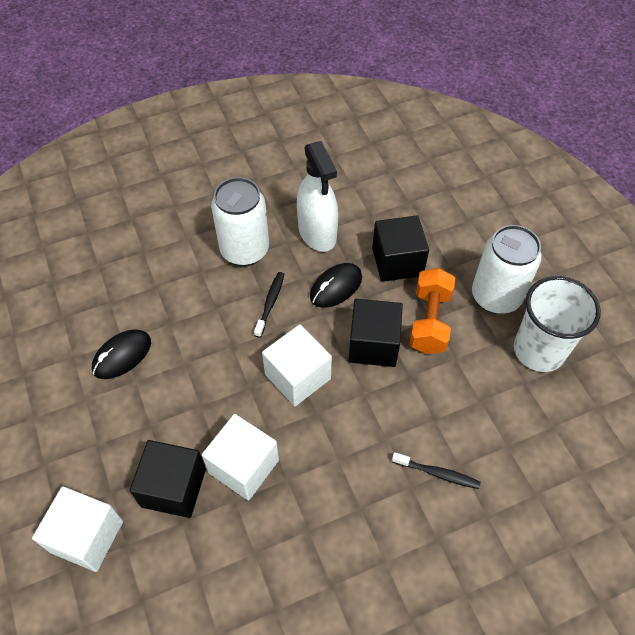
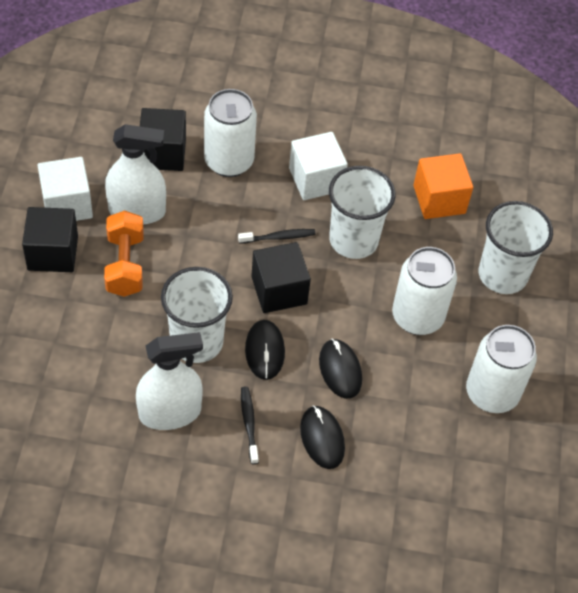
black mouse: [92,329,151,379] [310,263,362,308] = 2 -> [245,320,285,380] [300,405,345,469] [319,339,362,399] = 3
orange cube: none = 0 -> [413,153,473,219] = 1
white can: [211,177,269,266] [472,225,542,314] = 2 -> [204,89,257,177] [392,247,457,335] [466,325,537,413] = 3
white cube: [32,486,123,572] [202,414,279,500] [262,325,332,406] = 3 -> [38,157,93,221] [289,132,348,200] = 2
white cup: [514,276,601,372] = 1 -> [161,267,233,363] [329,166,396,259] [479,201,553,294] = 3
white spray bottle: [297,141,338,252] = 1 -> [105,124,166,225] [136,332,203,430] = 2

